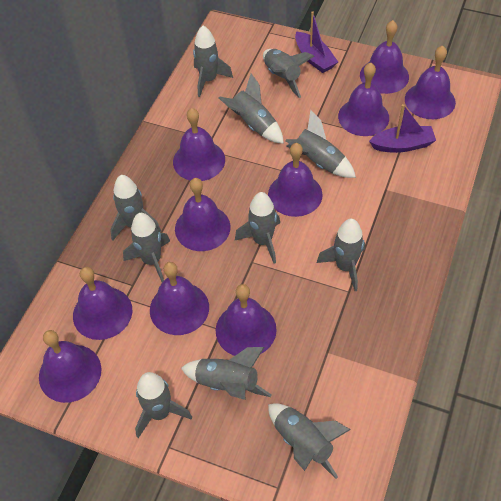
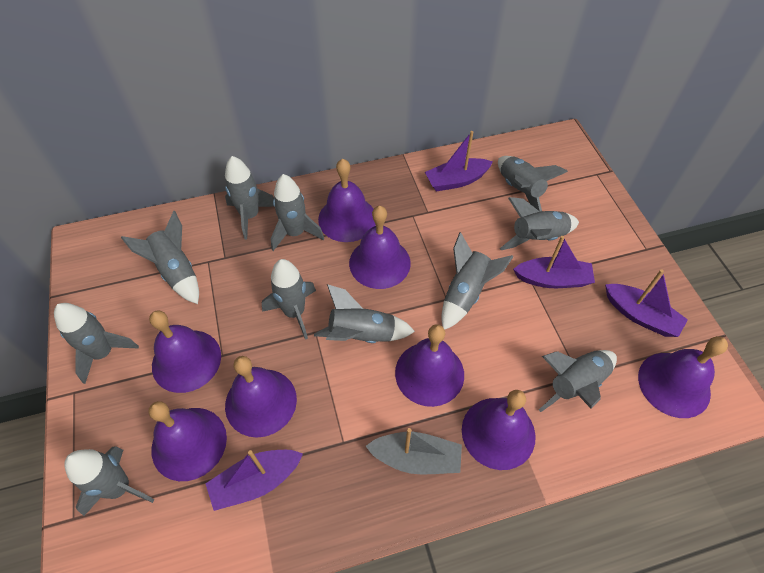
grey boat: none = 0 -> [366,428,462,474] = 1
purple bell: [39,330,101,403] [73,267,132,340] [150,262,209,335] [173,108,225,181] [175,178,231,251] [216,284,277,356] [268,143,323,217] [338,62,389,136] [360,20,409,94] [405,45,456,119] = 10 -> [149,310,221,393] [149,401,227,481] [225,356,297,437] [318,159,376,242] [349,206,411,289] [395,324,464,407] [462,390,536,470] [638,336,728,418] = 8
purple boat: [295,11,338,73] [369,104,436,153] = 2 -> [205,450,303,511] [425,131,493,192] [513,236,595,288] [605,269,688,337] = 4

